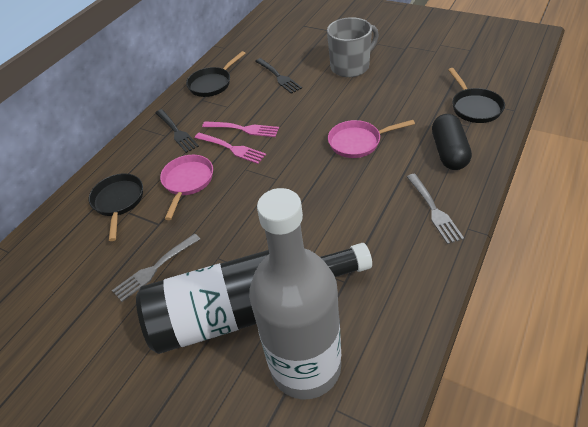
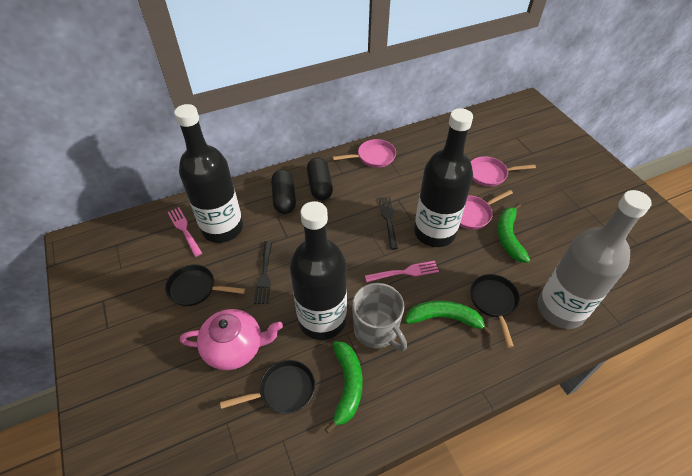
black bottle: [136,243,372,354] = 1 -> [174,104,243,243] [290,201,347,340] [414,108,473,247] = 3
black capsule: [432,114,472,170] = 1 -> [271,169,296,214] [307,158,333,201] = 2
green banana: none = 0 -> [325,341,363,434] [405,301,493,336] [498,203,530,263] = 3
grey fork: [112,234,200,302] [407,174,464,244] = 2 -> none = 0
pink pan: [160,155,213,220] [328,120,415,158] = 2 -> [332,139,396,168] [459,190,513,230] [471,156,536,187] = 3
pink teapot: none = 0 -> [180,309,283,370] = 1

